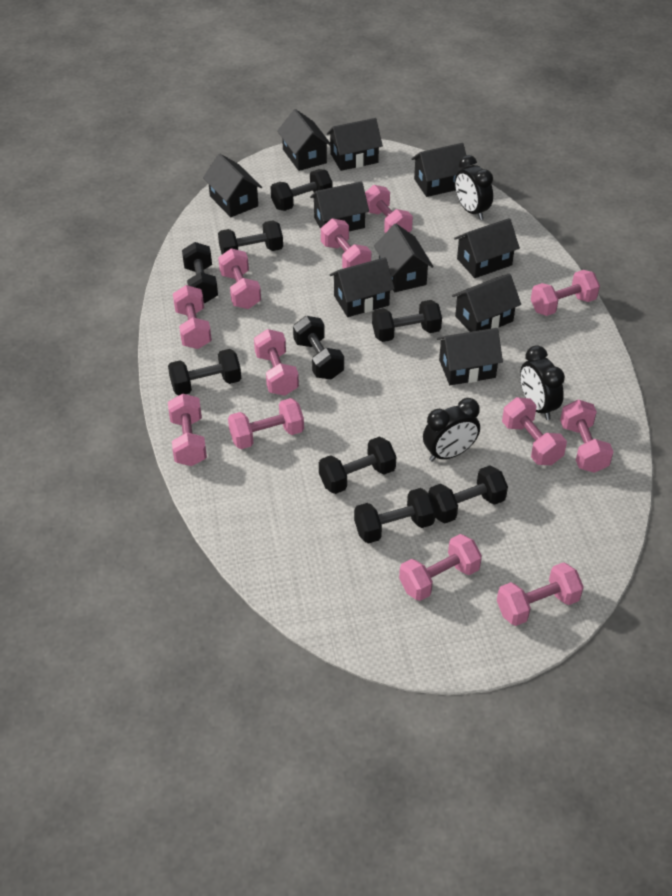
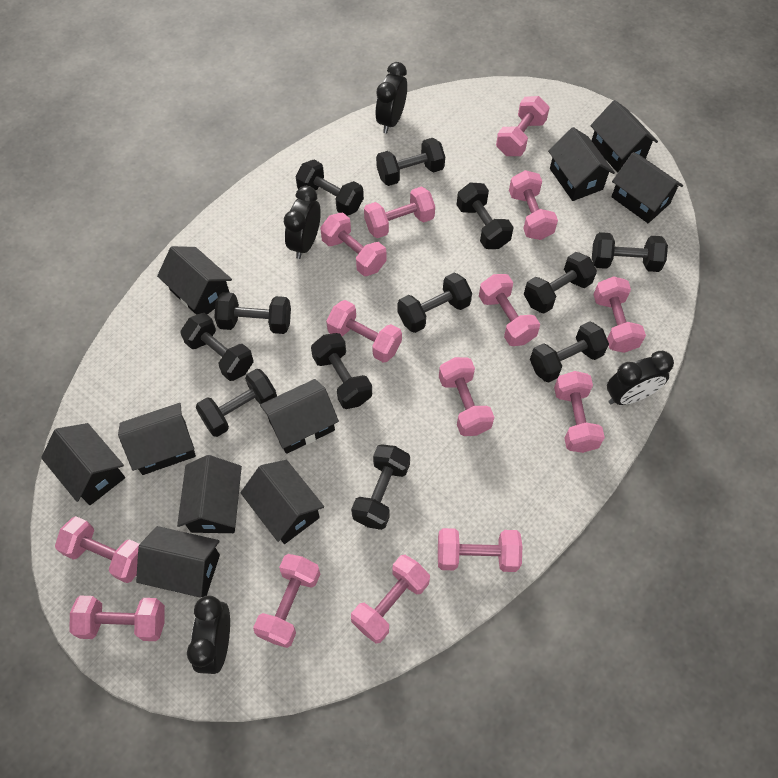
black clock: [423,398,480,462] [455,155,493,220] [520,345,565,420] = 3 -> [187,595,230,674] [284,186,321,259] [375,62,407,133] [607,351,674,405] = 4
black dumbbell: [168,349,241,396] [182,242,218,303] [218,220,283,254] [271,169,333,211] [293,316,344,380] [319,437,396,494] [354,488,436,544] [372,300,442,342] [428,465,508,523] = 9 -> [181,313,254,381] [196,369,277,437] [214,292,291,334] [295,160,364,216] [311,333,372,409] [351,444,410,530] [376,138,445,186] [397,273,472,333] [457,182,514,249] [524,252,597,314] [530,321,609,383] [592,232,668,272] = 12
pink dumbbell: [168,393,207,466] [173,285,212,349] [218,248,261,309] [228,398,304,449] [254,329,299,396] [321,218,371,269] [365,185,413,233] [399,534,482,601] [497,562,584,626] [502,397,567,465] [531,270,600,316] [560,399,614,473] = 12 -> [55,516,139,583] [70,596,165,641] [253,554,320,648] [320,213,387,276] [326,300,402,363] [351,555,430,644] [364,187,435,238] [438,528,522,572] [439,357,494,436] [479,274,540,346] [496,96,550,156] [509,170,558,240] [554,371,605,453] [593,276,646,353] = 14

